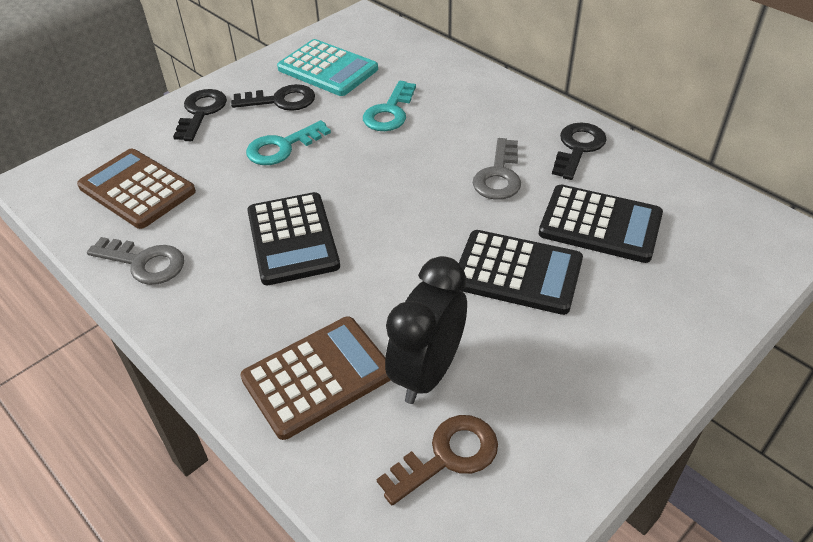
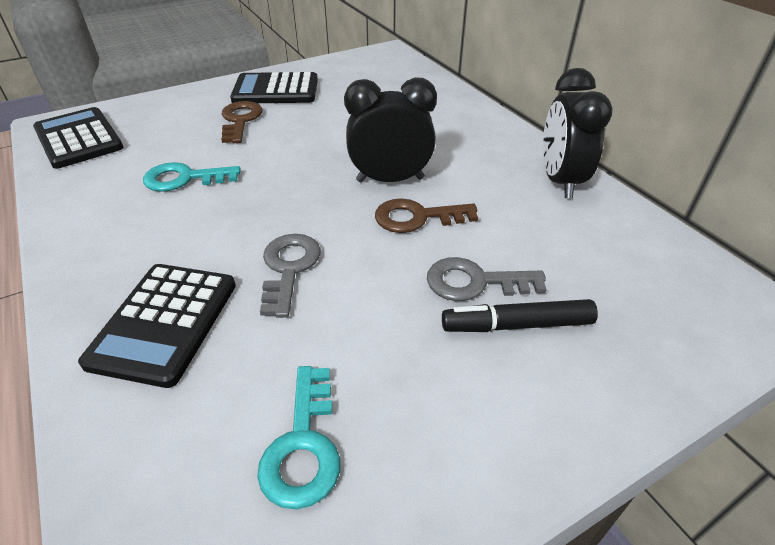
black clock: [385,256,467,404] = 1 -> [344,77,437,182] [543,68,613,198] = 2
black key: [173,89,227,141] [231,84,315,111] [552,122,607,180] = 3 -> none = 0
black marker: none = 0 -> [442,299,598,332] = 1
brown calculator: [77,149,196,229] [240,317,391,440] = 2 -> none = 0
brown key: [377,415,498,505] = 1 -> [221,101,262,143] [375,198,478,233] = 2
turquoise calculator: [277,39,378,96] = 1 -> none = 0

